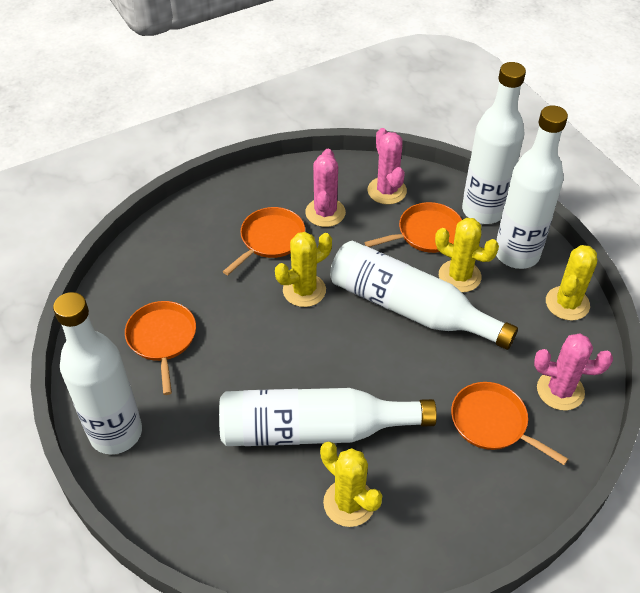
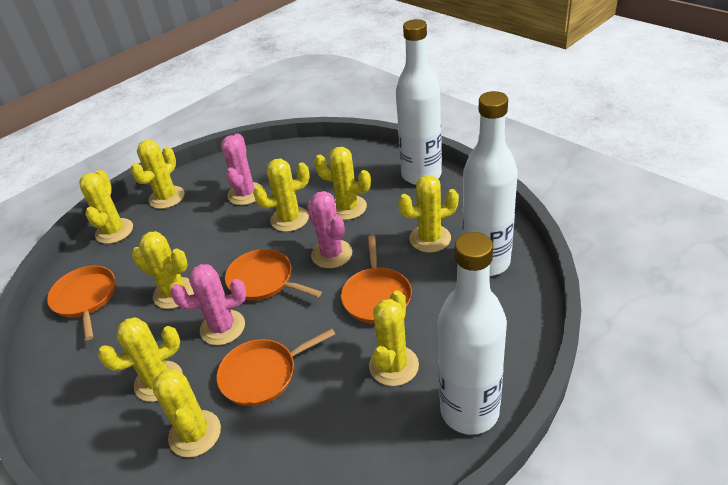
white bottle: [53,292,142,454] [219,388,437,446] [330,240,518,350] [462,62,526,224] [496,105,568,269] = 5 -> [396,19,442,185] [438,232,507,435] [462,91,518,276] = 3
yellow cactus: [275,232,332,307] [320,442,382,527] [435,218,499,292] [546,245,597,321] = 4 -> [79,170,133,244] [98,317,183,402] [130,140,184,209] [132,231,194,309] [153,369,221,457] [253,159,310,232] [314,147,371,220] [369,290,419,386] [398,175,459,253] = 9

